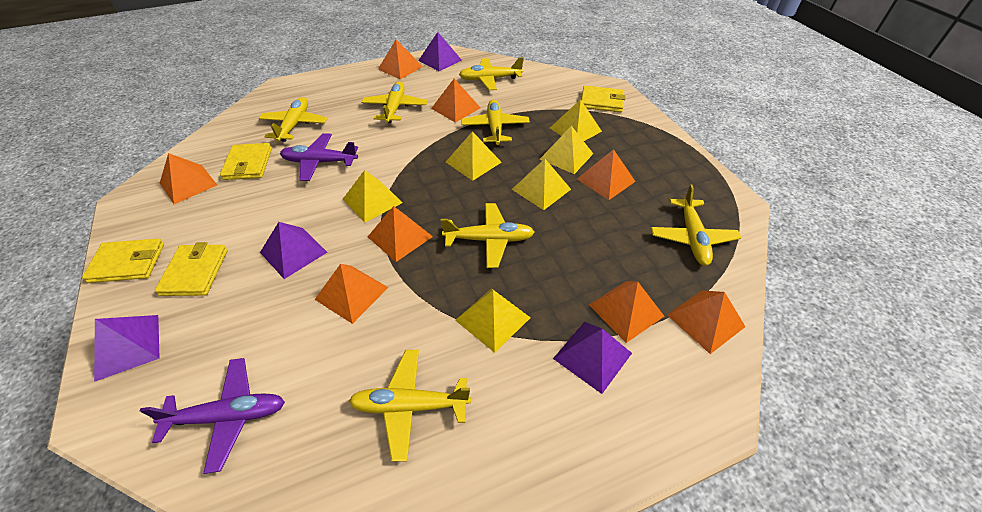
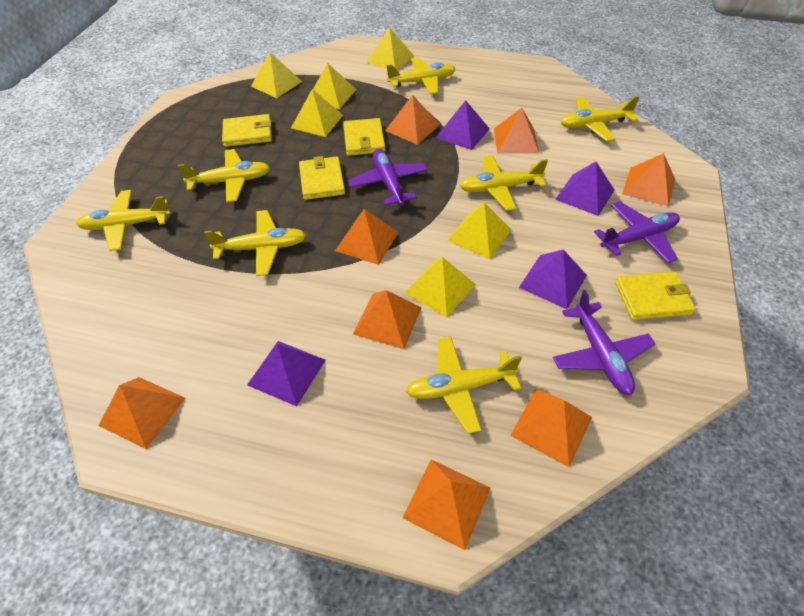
purple plane: [140,358,285,474] [280,133,358,181] = 2 -> [348,149,428,206] [553,290,655,395] [594,201,680,263] = 3

